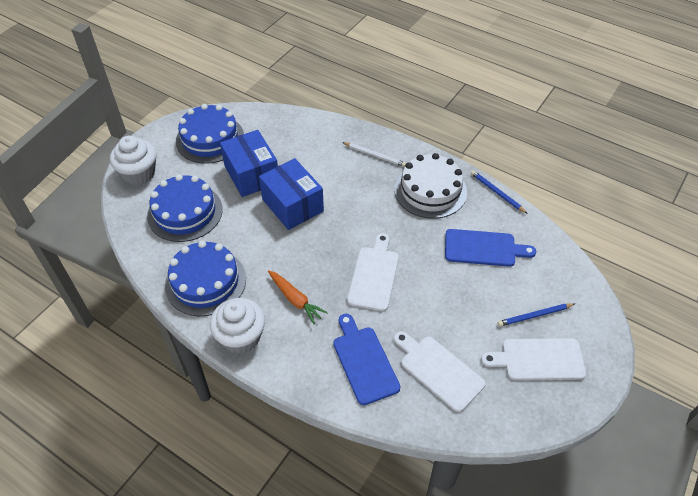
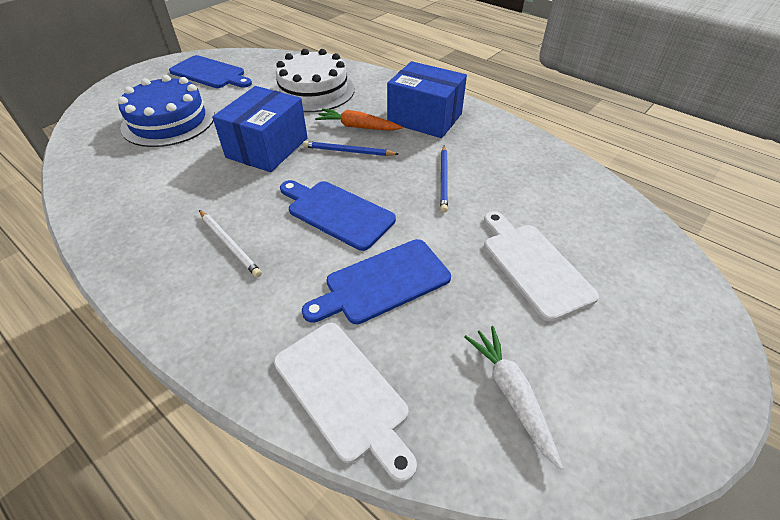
blue cake: [147,174,223,242] [165,240,246,316] [176,104,244,164] = 3 -> [118,75,215,147] = 1
blue cutting board: [333,314,401,405] [445,229,536,267] = 2 -> [169,55,252,88] [280,180,396,251] [302,239,451,324] = 3
white carrot: none = 0 -> [464,326,563,470] = 1
white cupcake: [110,136,156,185] [210,298,265,353] = 2 -> none = 0
white cutting board: [347,233,399,311] [394,331,485,412] [481,338,586,380] = 3 -> [274,323,417,483] [484,211,599,322] = 2

